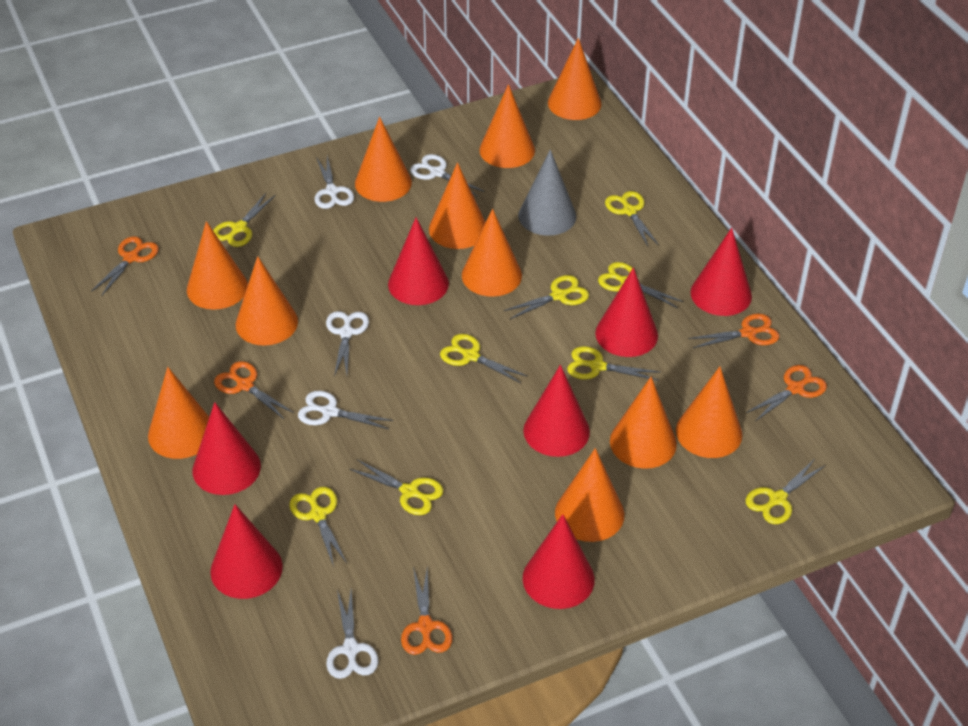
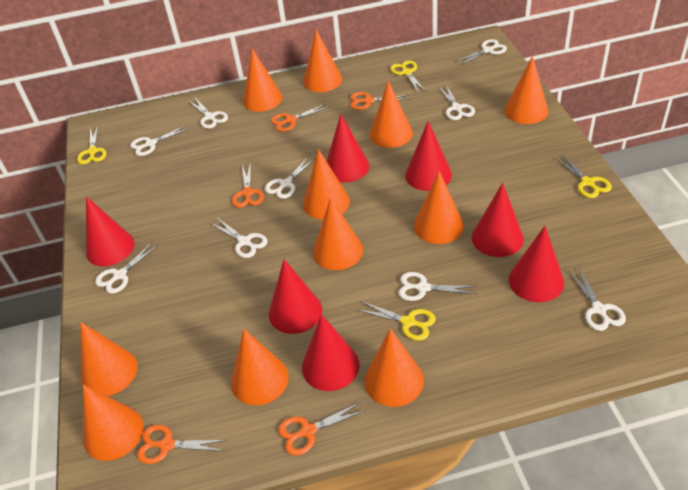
grey cone: [518,150,576,236] = 1 -> none = 0
white scissors: [298,391,393,429] [315,156,354,209] [326,311,369,377] [326,590,378,679] [410,154,485,197] = 5 -> [95,242,159,294] [130,125,190,156] [188,98,228,129] [210,217,268,258] [265,156,316,199] [398,272,477,301] [438,85,475,120] [455,39,507,65] [569,267,626,331] = 9
yellow scissors: [213,193,276,247] [289,487,347,567] [350,459,443,515] [440,334,528,383] [504,275,589,319] [567,346,661,381] [598,262,683,308] [605,191,659,246] [745,459,826,524] = 9 -> [77,126,107,164] [356,301,436,341] [390,60,425,93] [555,154,612,198] = 4

